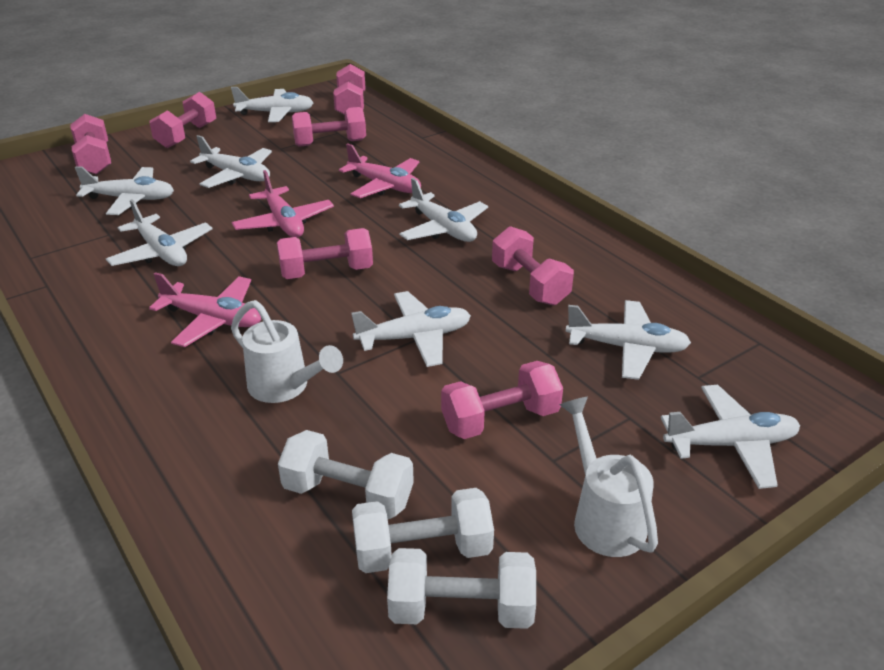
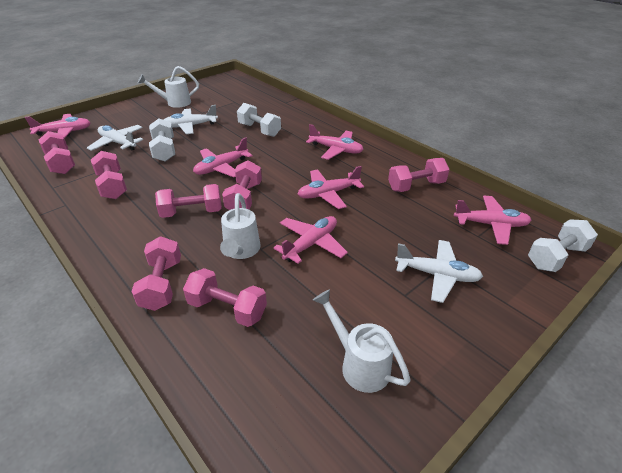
pink plane: [149,272,261,347] [232,170,334,238] [339,143,421,198] = 3 -> [25,114,91,138] [193,137,253,177] [273,216,348,264] [298,166,364,209] [306,124,364,160] [454,196,532,245] = 6
white plane: [75,166,174,215] [106,199,213,266] [190,135,272,188] [231,87,314,122] [351,291,471,367] [399,178,488,242] [565,300,691,380] [661,385,800,489] = 8 -> [87,125,143,151] [164,105,218,134] [395,240,483,303] = 3
white watering can: [231,300,343,403] [559,397,658,557] = 2 -> [138,66,199,108] [220,193,260,259] [313,289,411,393] = 3

